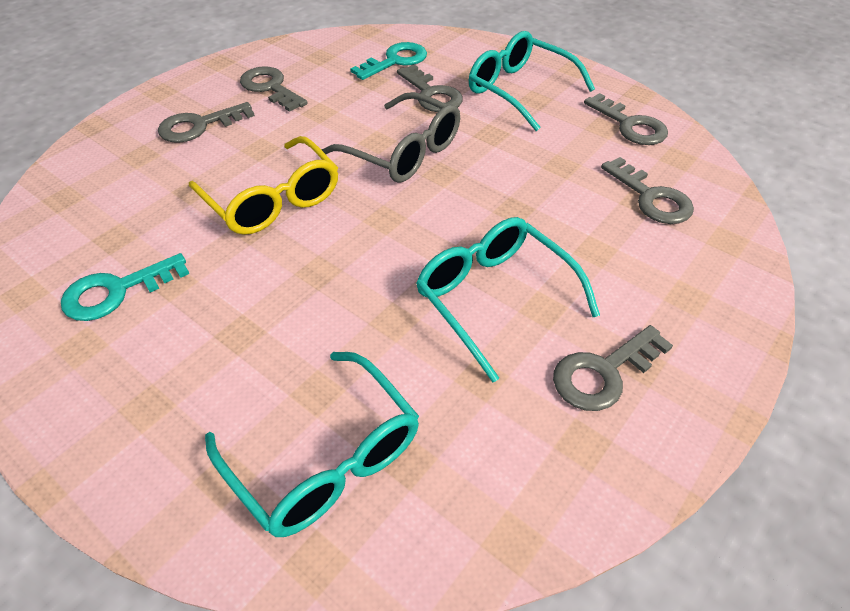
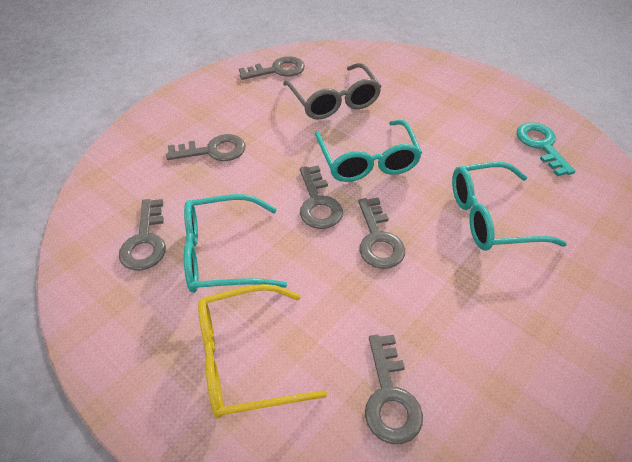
turquoise key: [61,253,189,321] [350,42,427,80] = 2 -> [517,122,576,176] = 1

